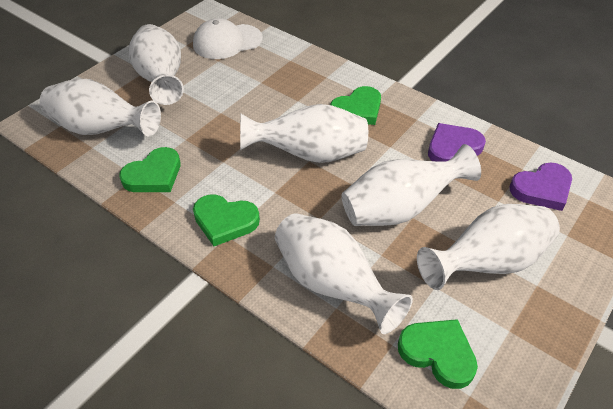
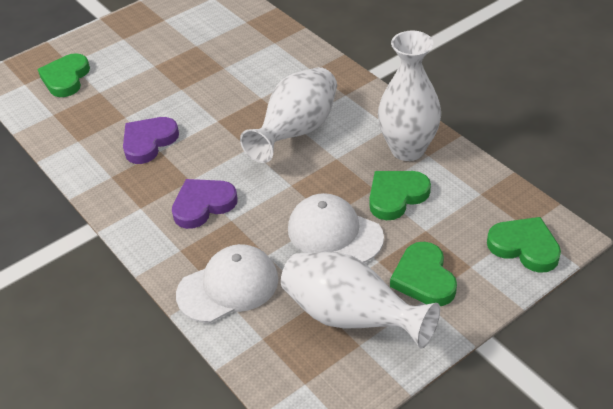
white cap: [193,18,263,59] = 1 -> [176,244,278,323] [288,193,384,263] = 2
white vase: [40,78,161,136] [129,24,184,105] [240,104,368,163] [275,213,413,334] [342,144,481,226] [417,204,560,290] = 6 -> [240,67,337,163] [281,252,440,349] [378,31,441,161] = 3

